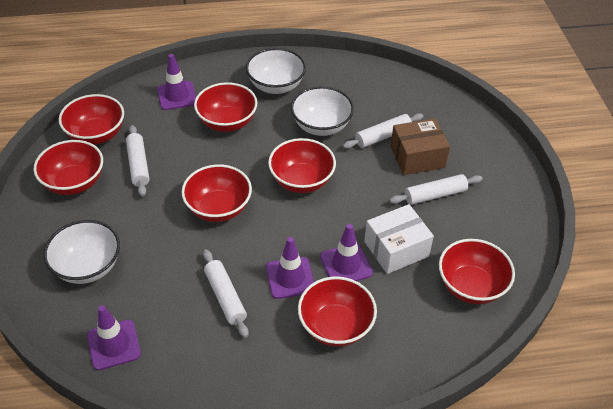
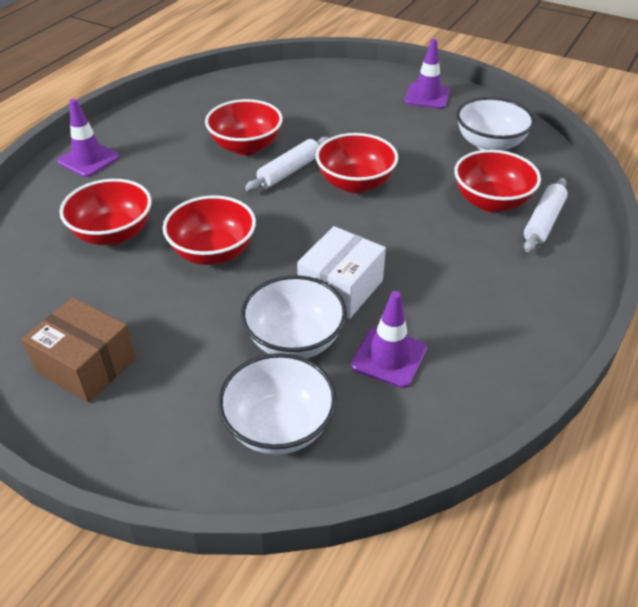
purple traffic cone: [87,305,141,370] [157,54,196,110] [266,237,314,299] [320,224,373,281] = 4 -> [58,99,120,177] [351,291,427,388] [404,39,450,109] = 3
red bowl: [33,140,103,195] [59,94,124,145] [181,164,252,222] [194,82,257,132] [268,138,336,193] [298,276,377,347] [439,239,515,304] = 7 -> [59,179,152,245] [163,195,256,265] [205,99,283,155] [315,133,398,193] [454,150,541,212] = 5
white rolling pin: [126,125,149,196] [203,249,249,338] [343,113,423,149] [389,174,482,205] = 4 -> [245,137,329,191] [524,178,568,252] = 2

